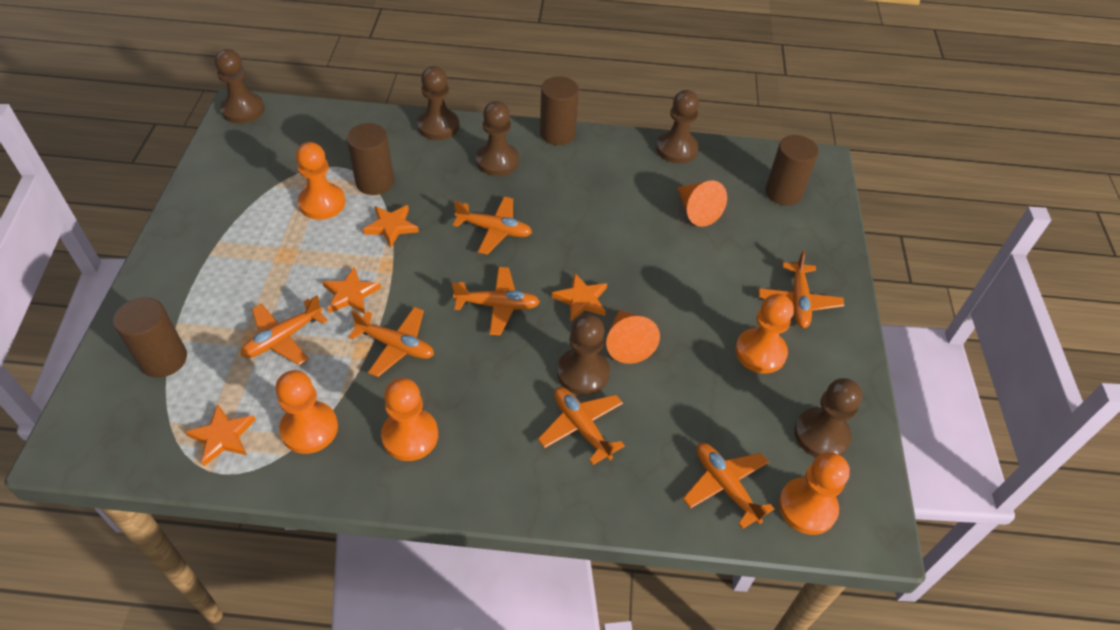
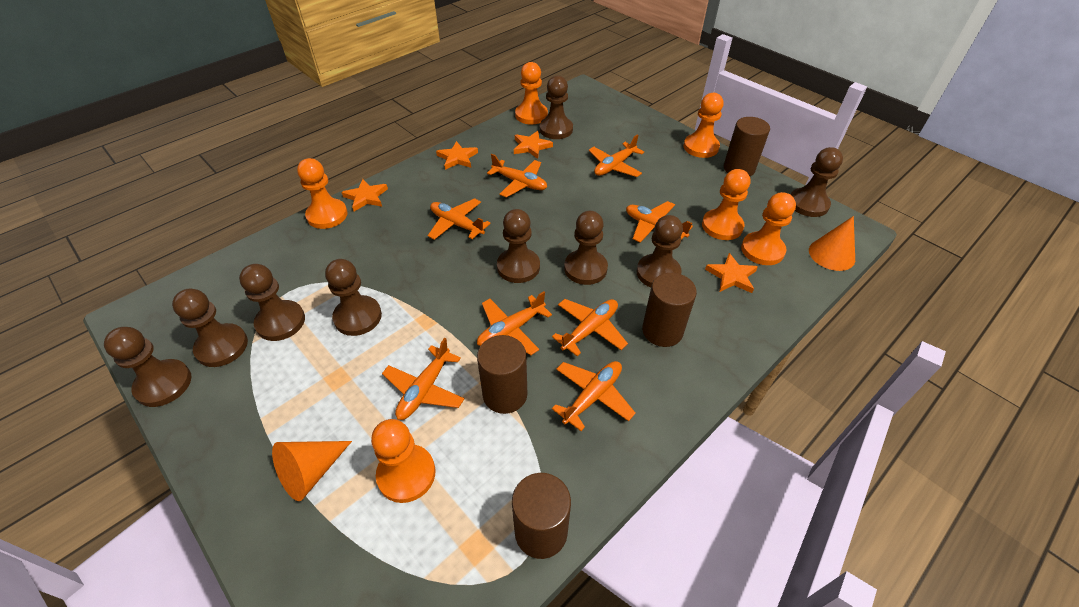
brown pawn: [215,49,265,124] [417,66,459,140] [476,101,519,176] [557,314,610,395] [656,90,699,164] [794,378,862,457] = 6 -> [104,327,191,407] [172,289,248,367] [239,264,305,341] [325,259,382,336] [497,209,540,283] [540,76,573,139] [564,211,608,285] [637,215,683,287] [791,147,843,217] = 9
orange pawn: [275,370,338,454] [296,142,345,220] [381,378,438,461] [735,294,794,374] [779,452,850,535] = 5 -> [297,158,348,229] [371,419,435,503] [515,62,548,124] [684,93,724,158] [702,169,750,240] [741,192,796,265] = 6
orange plane: [241,295,328,365] [348,307,434,377] [452,267,540,335] [453,197,532,255] [538,387,625,465] [683,443,774,529] [759,250,844,328] = 7 -> [382,337,465,420] [428,198,491,240] [477,291,552,355] [487,154,547,197] [552,299,628,356] [552,361,635,431] [589,134,644,177] [626,201,693,243] = 8

